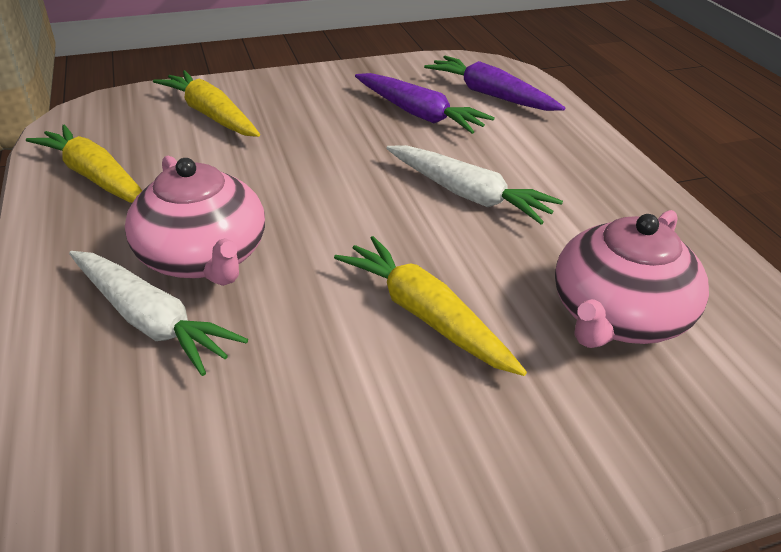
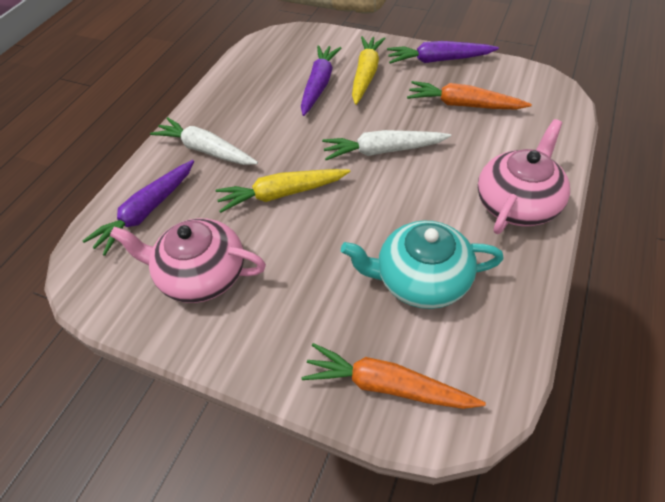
orange carrot: none = 0 -> [301,343,486,409] [407,81,532,109] = 2
purple carrot: [355,73,495,134] [424,56,565,111] = 2 -> [83,160,194,256] [301,45,341,116] [387,41,499,64] = 3
turquoise teapot: none = 0 -> [341,220,504,309] = 1
yellow carrot: [26,124,142,203] [153,70,260,137] [334,236,527,376] = 3 -> [216,169,350,213] [352,36,386,105] = 2

